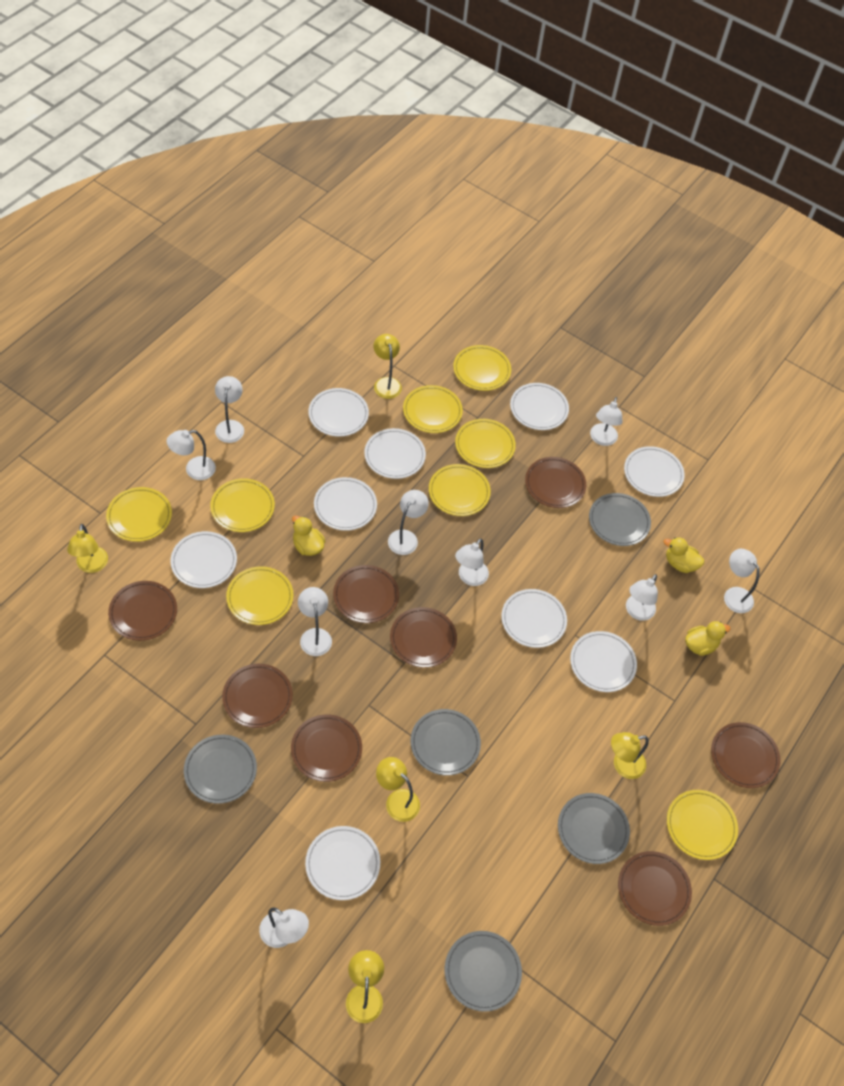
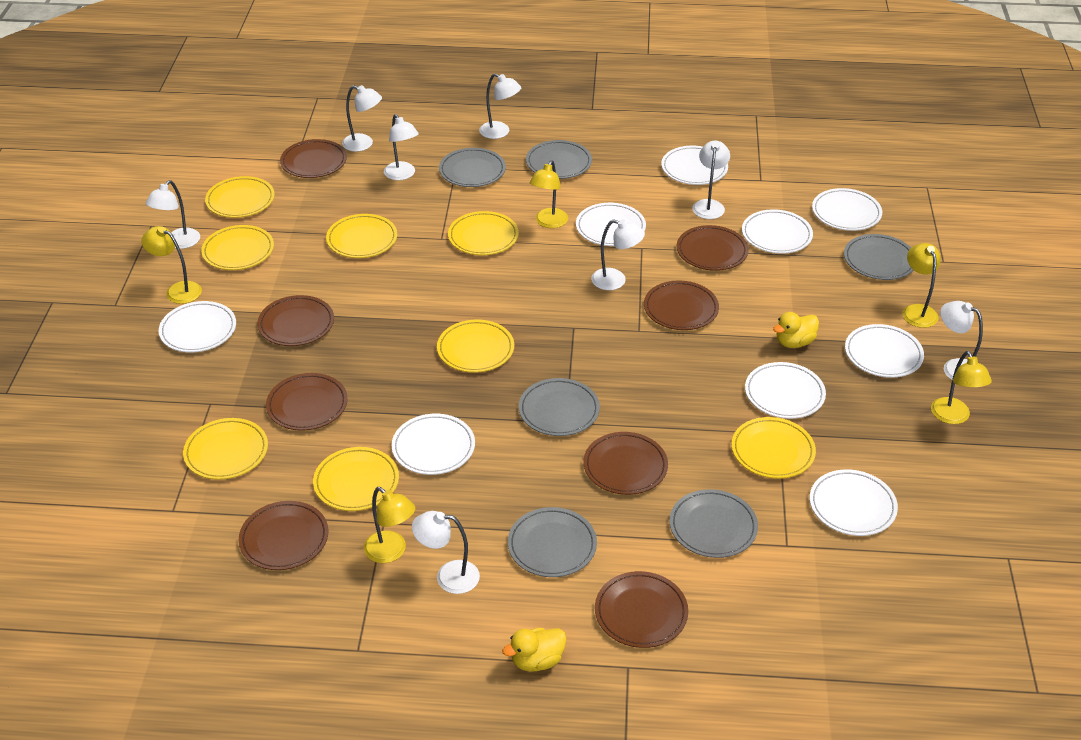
grey plate: [184,735,257,804] [411,709,481,775] [445,931,522,1012] [558,793,630,864] [589,493,651,546] = 5 -> [439,148,506,187] [508,507,597,577] [519,378,600,436] [526,140,592,179] [669,489,758,558] [844,234,913,280] = 6
white lamp: [167,430,216,480] [215,376,244,443] [259,907,309,948] [298,587,332,656] [388,490,429,555] [455,539,489,586] [590,397,623,446] [626,574,658,621] [724,549,760,613] = 9 -> [145,180,200,249] [342,85,382,152] [384,114,419,180] [412,511,480,594] [479,73,521,139] [591,219,645,290] [692,141,730,219] [940,301,983,380] = 8
yellow duck: [292,515,325,556] [664,537,704,573] [685,621,730,656] = 3 -> [502,628,566,672] [773,312,819,348] = 2

